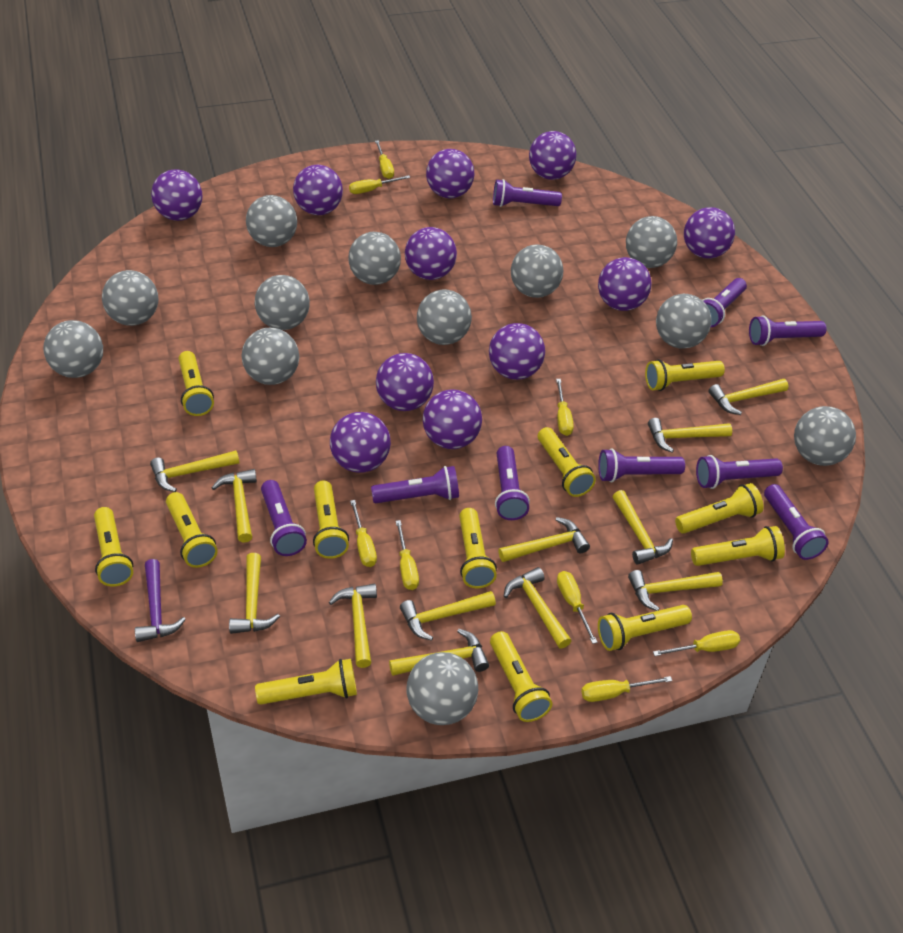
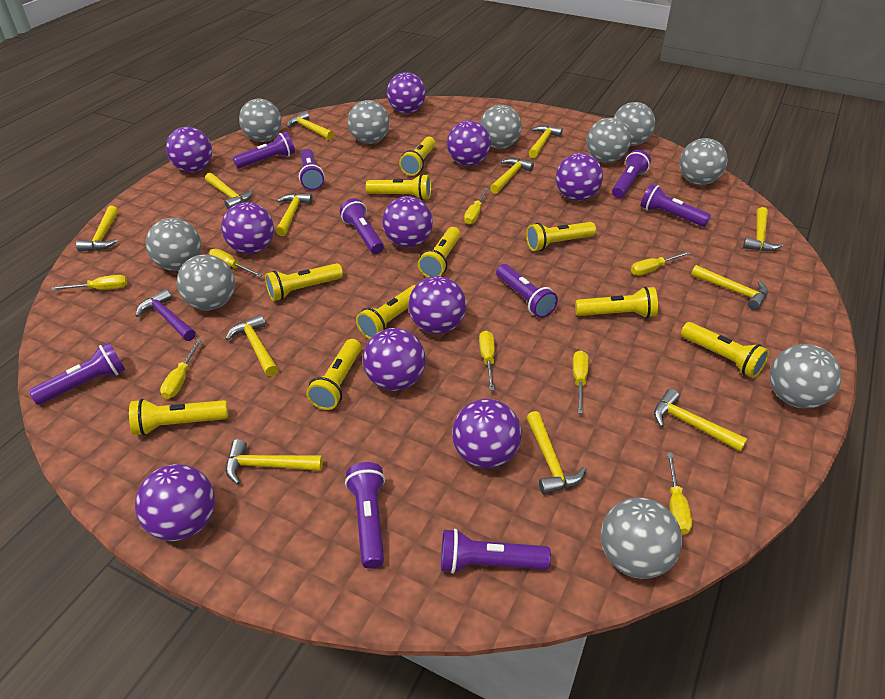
grey ball: [44,320,103,378] [102,270,158,326] [242,328,299,385] [246,195,297,247] [255,275,310,330] [348,232,401,285] [407,652,478,725] [417,290,472,345] [511,245,563,298] [626,216,677,268] [656,294,711,349] [794,406,856,466] = 12 -> [146,218,201,271] [177,255,235,311] [239,99,282,142] [348,100,389,144] [480,105,522,149] [587,118,631,163] [601,498,682,579] [613,102,655,146] [679,138,728,185] [770,344,842,408] = 10
purple ball: [151,170,203,221] [293,165,343,215] [330,412,391,473] [376,353,434,411] [405,227,457,280] [423,390,482,449] [426,149,474,198] [489,323,545,380] [529,131,576,180] [598,257,651,311] [684,207,735,259] = 11 -> [135,464,215,541] [166,127,212,172] [221,202,274,254] [363,328,426,391] [382,196,433,248] [387,72,426,114] [408,276,466,334] [447,120,490,166] [452,399,522,468] [556,153,603,201] = 10
yellow flashlight: [94,507,133,587] [166,492,218,568] [179,351,214,416] [255,659,357,705] [313,480,349,559] [459,508,497,588] [490,631,552,722] [538,427,596,497] [598,605,692,651] [645,359,725,391] [675,483,764,534] [691,526,785,566] = 12 -> [129,399,228,436] [265,263,343,301] [306,339,362,410] [356,285,416,339] [366,174,431,200] [399,137,436,176] [418,227,461,277] [526,222,596,251] [575,287,658,318] [681,322,769,378] = 10

